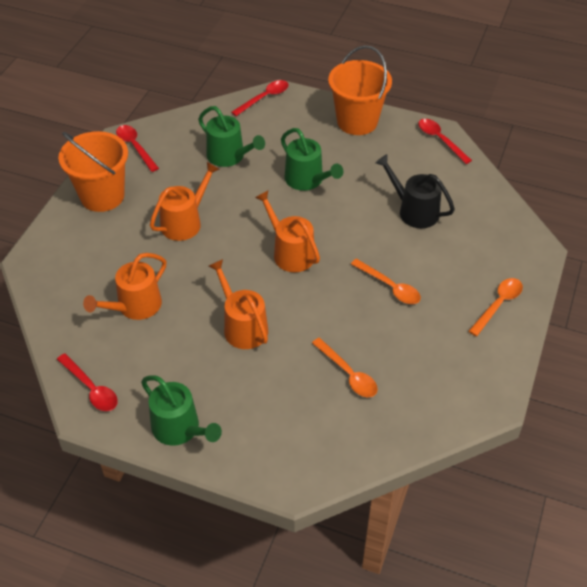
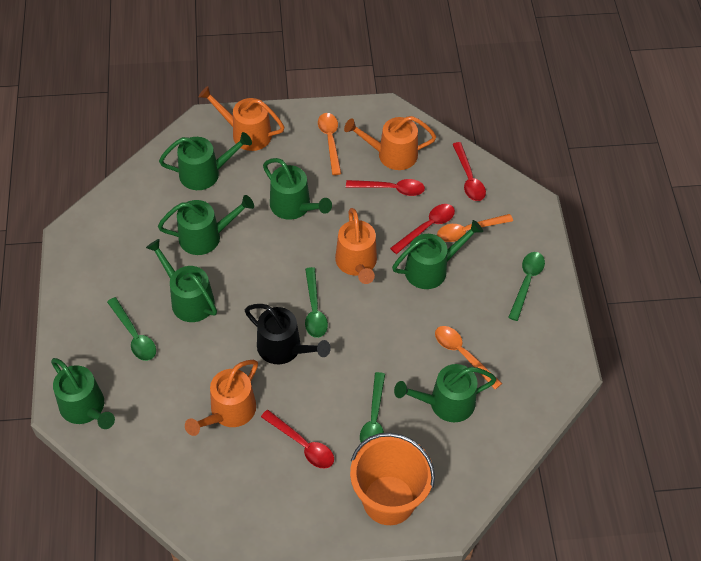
green spoon: none = 0 -> [107,297,156,361] [305,267,328,338] [360,372,385,442] [508,252,545,321] = 4
green watering can: [141,375,222,446] [198,106,265,167] [281,128,343,191] = 3 -> [51,358,115,429] [146,239,217,322] [158,195,254,255] [159,132,252,190] [263,158,332,220] [392,220,483,289] [394,364,497,422] = 7
orange bucket: [58,131,128,212] [328,45,392,135] = 2 -> [350,433,435,525] = 1

